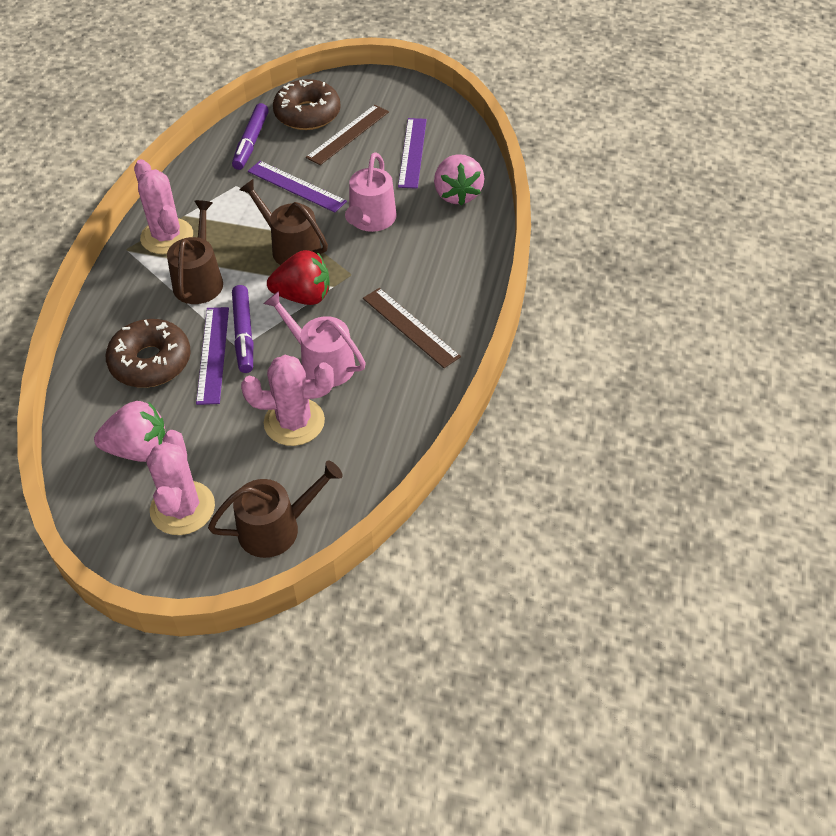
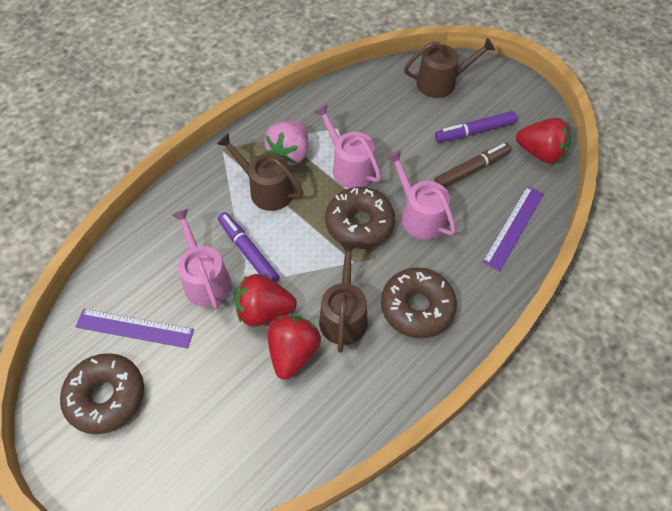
brown donut: [106,319,191,388] [273,79,341,130] = 2 -> [60,353,144,434] [325,187,395,249] [381,267,457,338] = 3
brown marker: none = 0 -> [434,143,511,187] = 1
brown ruler: [306,105,389,165] [363,288,461,368] = 2 -> none = 0
pink cactus: [134,159,193,254] [146,430,215,535] [241,355,334,446] = 3 -> none = 0
pink strawberry: [94,401,166,462] [434,154,485,206] = 2 -> [264,121,308,165] = 1
pink watering can: [264,291,366,387] [345,152,397,232] = 2 -> [172,209,231,309] [314,104,381,188] [386,150,456,239] = 3
purple ruler: [196,307,229,405] [248,161,347,213] [398,118,427,189] = 3 -> [76,309,194,348] [482,186,544,271] = 2
red strawberry: [267,250,330,305] = 1 -> [235,274,297,327] [267,315,321,380] [516,118,571,164] = 3

